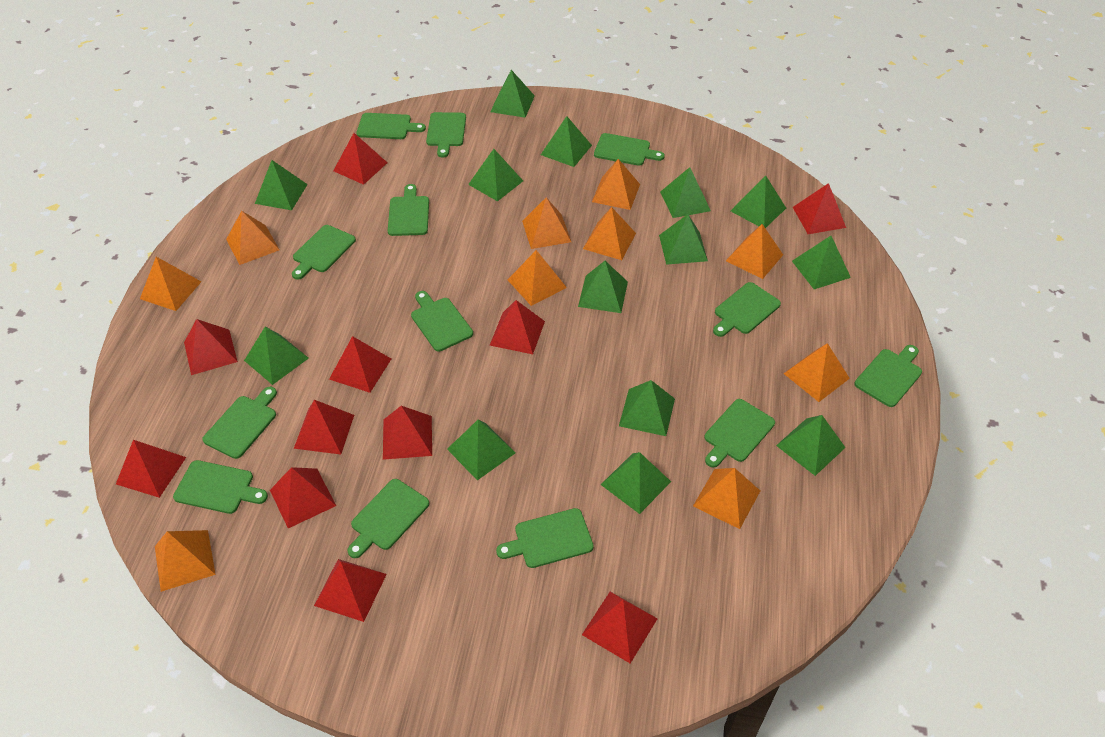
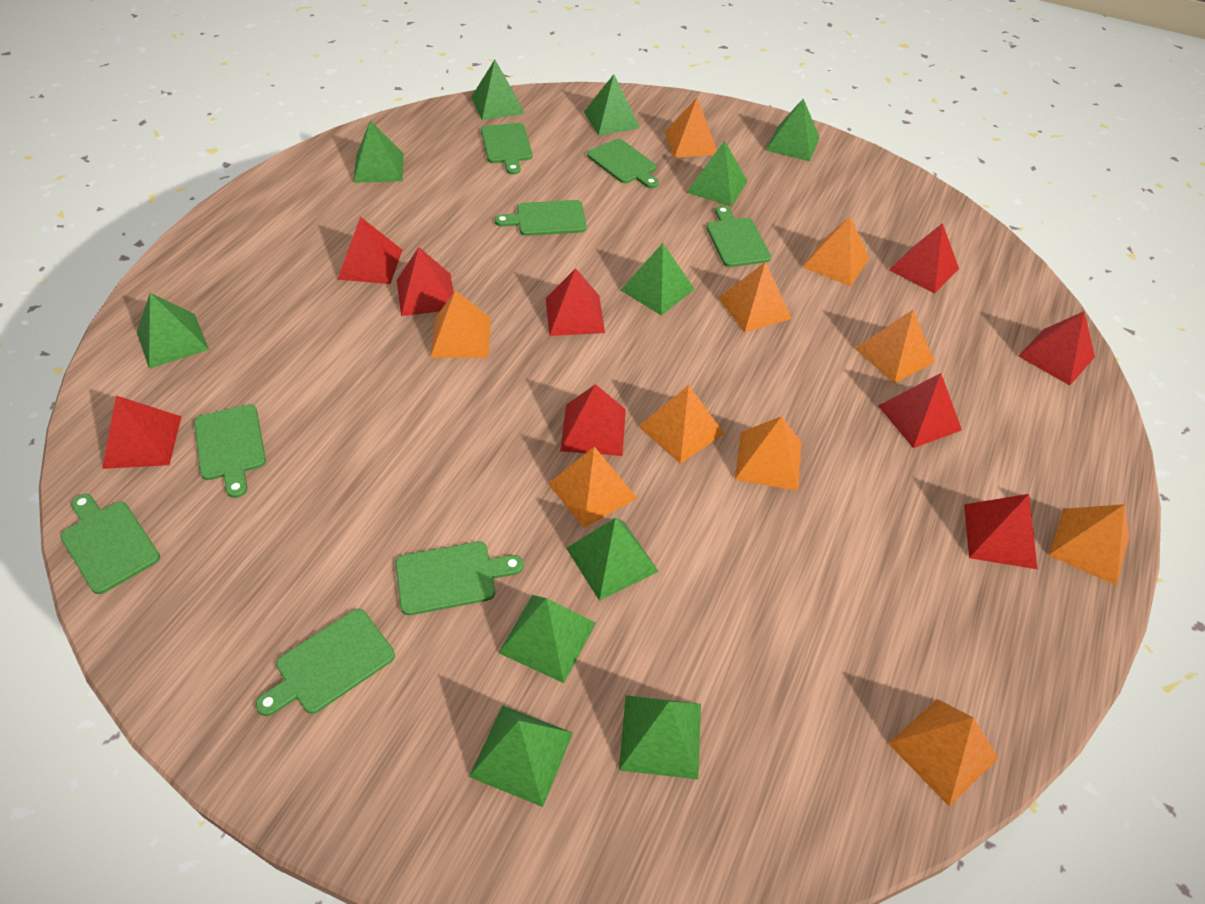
green cutting board: [173,460,268,514] [202,387,277,459] [292,225,356,280] [347,479,429,558] [357,113,426,139] [388,184,429,236] [411,291,473,351] [426,112,466,158] [496,508,594,568] [594,133,665,166] [704,399,775,468] [713,282,781,337] [854,345,922,407] = 13 -> [60,494,160,594] [194,404,266,498] [256,609,395,716] [396,542,523,615] [481,123,532,175] [495,200,587,236] [587,139,659,188] [706,206,771,267] = 8
green pyramid: [244,327,309,385] [255,160,308,210] [447,420,516,480] [468,149,523,201] [490,70,535,118] [541,116,592,167] [578,261,628,313] [601,452,671,514] [619,380,675,436] [659,214,708,265] [660,167,711,218] [731,175,786,228] [776,415,846,476] [792,236,851,289] = 14 -> [137,293,209,369] [353,121,404,183] [469,705,573,807] [471,60,525,120] [498,595,596,683] [566,518,659,601] [584,74,640,136] [619,695,701,779] [621,243,695,316] [687,141,747,206] [766,99,820,161] = 11
red pyramid: [116,440,186,498] [184,319,238,375] [270,467,336,528] [294,400,354,454] [314,559,387,622] [329,336,391,393] [333,133,387,185] [383,406,432,460] [490,300,545,354] [582,592,658,664] [793,183,846,234] = 11 -> [102,396,182,469] [337,217,402,284] [397,247,454,316] [546,268,605,336] [560,384,626,456] [878,373,962,448] [889,223,959,294] [964,494,1037,569] [1018,311,1095,385] = 9

